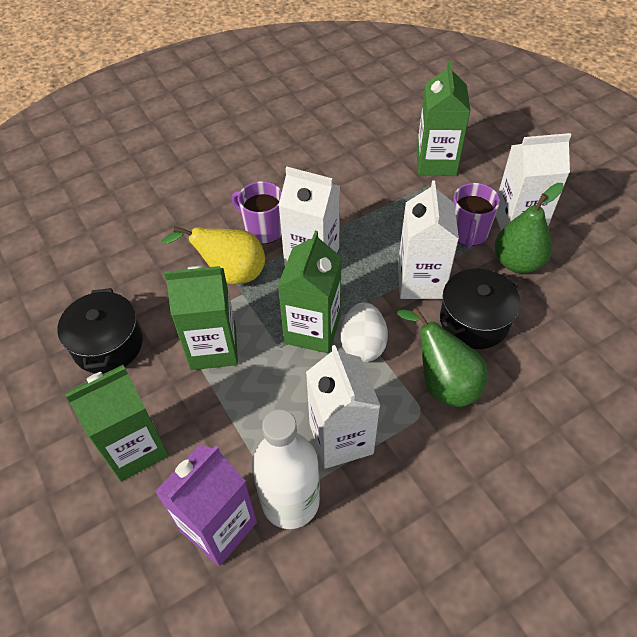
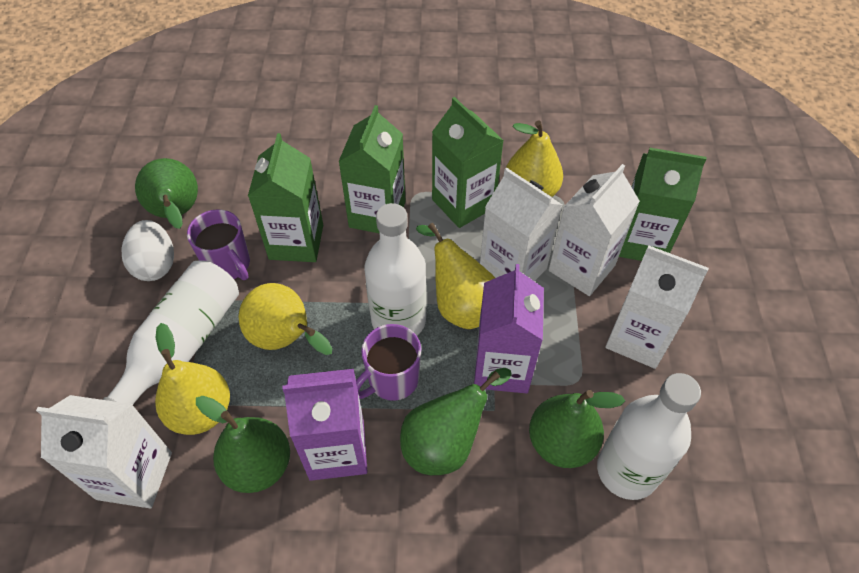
black pot: [57,288,143,374] [440,268,520,349] = 2 -> none = 0
green pear: [397,308,488,407] [495,183,564,273] = 2 -> [135,158,198,229] [196,396,290,493] [400,368,512,475] [529,390,625,468] = 4
purple carton: [155,444,257,566] = 1 -> [282,369,368,481] [474,264,544,394] = 2
white bottle: [252,409,320,529] = 1 -> [103,260,239,404] [364,203,427,336] [597,373,701,500] = 3
yellow pear: [161,226,265,284] = 1 -> [155,323,230,435] [239,283,332,355] [416,223,495,329] [506,121,563,197] = 4

